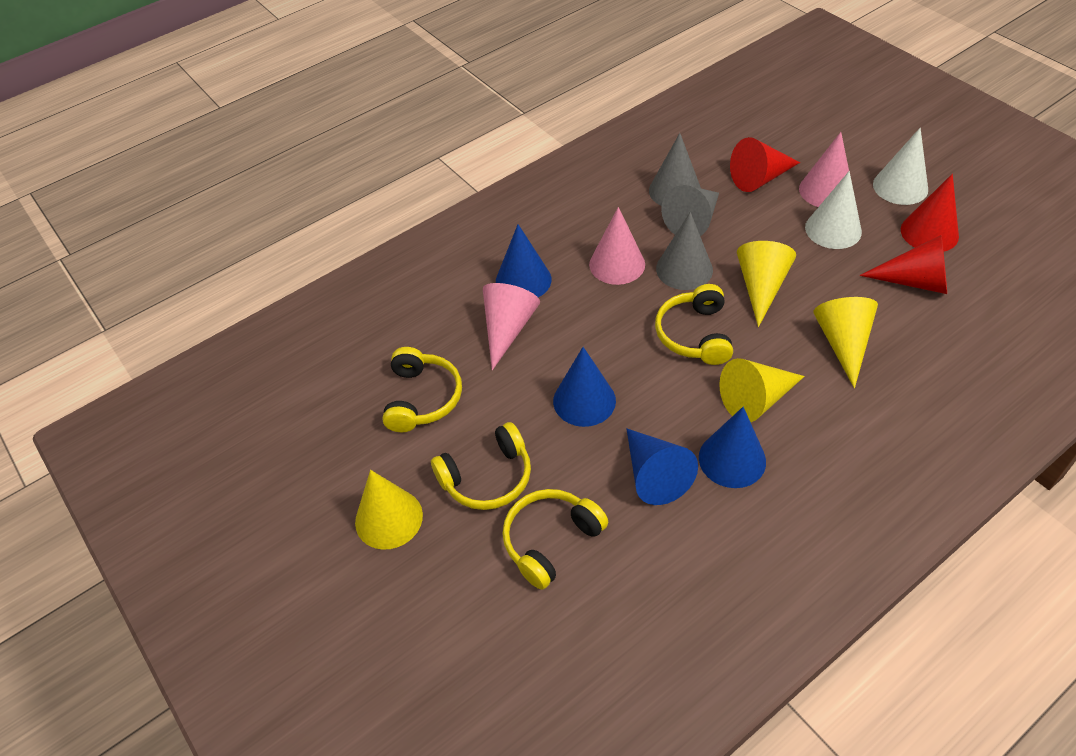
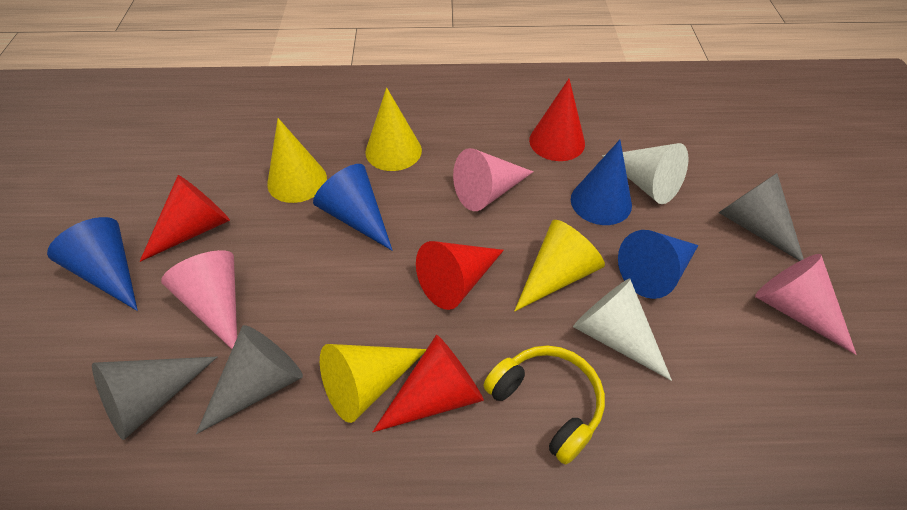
red cone: [730,137,800,192] [860,235,947,294] [901,174,959,252] = 3 -> [139,175,230,262] [373,335,484,432] [416,241,504,310] [529,79,585,161] = 4
yellow headphones: [382,347,462,432] [431,422,531,510] [502,489,608,590] [655,284,733,365] = 4 -> [483,345,605,465] = 1

